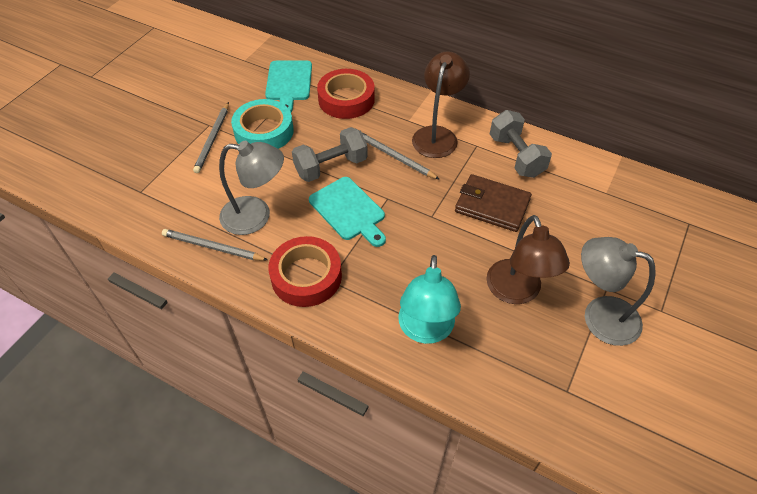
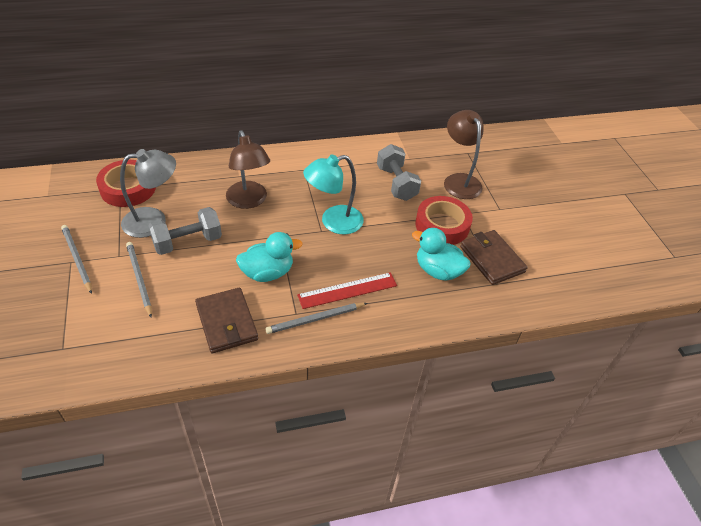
brown wallet: [455,174,532,232] = 1 -> [195,287,258,353] [460,230,528,285] = 2
grey lamp: [219,141,284,235] [581,237,656,346] = 2 -> [120,149,176,238] = 1
red ruler: none = 0 -> [297,272,397,309] = 1
turquoise cutting board: [265,60,312,112] [309,177,386,247] = 2 -> none = 0
turquoise duck: none = 0 -> [236,232,302,282] [412,228,471,281] = 2
turquoise tape: [231,99,294,149] = 1 -> none = 0

